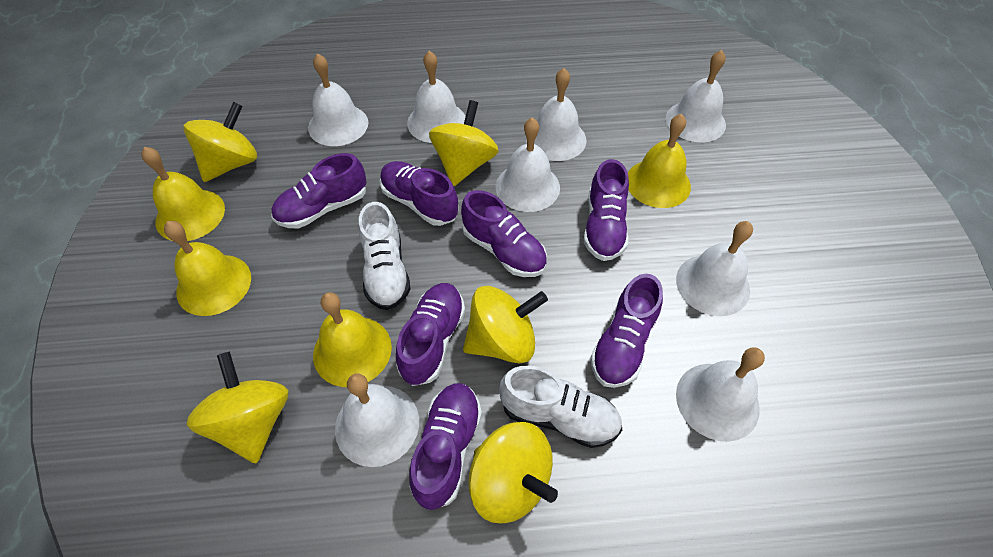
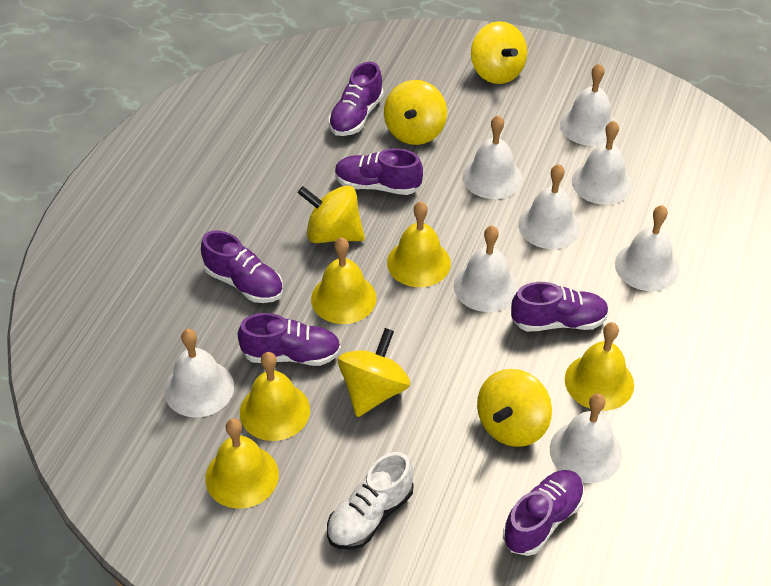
purple shoe: [271,153,366,228] [380,161,459,226] [396,283,465,386] [409,383,482,510] [461,190,547,277] [584,159,629,261] [590,274,663,388] = 7 -> [201,231,283,303] [238,313,341,366] [329,61,384,136] [335,148,423,195] [503,470,585,556] [511,282,609,331] = 6
white shoe: [359,202,411,310] [499,366,622,448] = 2 -> [327,452,414,550] = 1
yellow bell: [141,147,225,241] [164,221,251,316] [313,292,392,387] [628,114,691,208] = 4 -> [205,418,279,509] [240,352,310,441] [311,237,377,324] [387,201,451,287] [565,322,634,411] = 5

